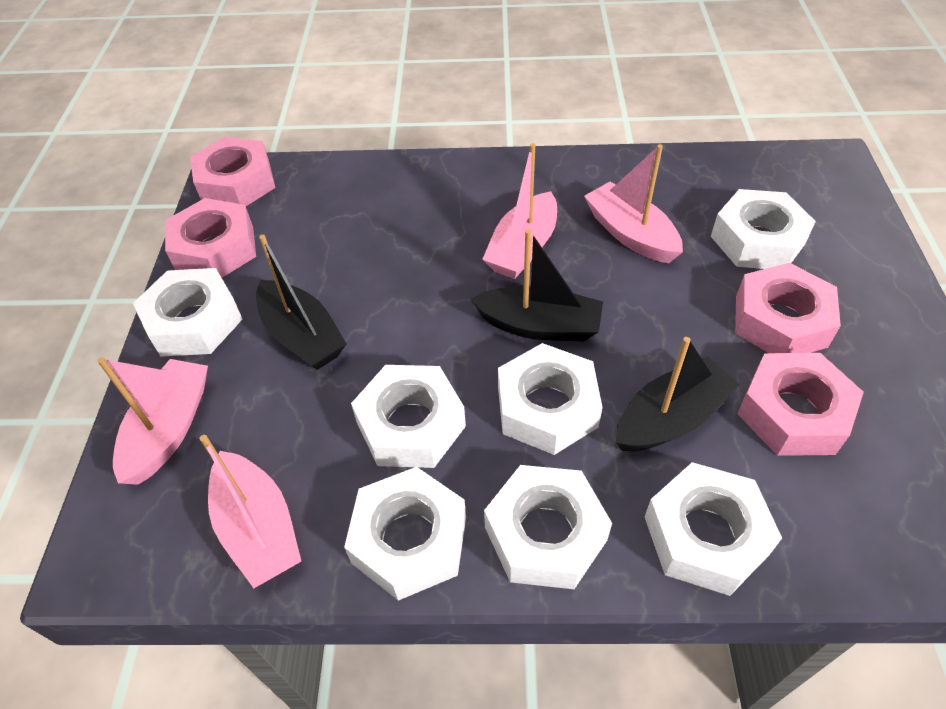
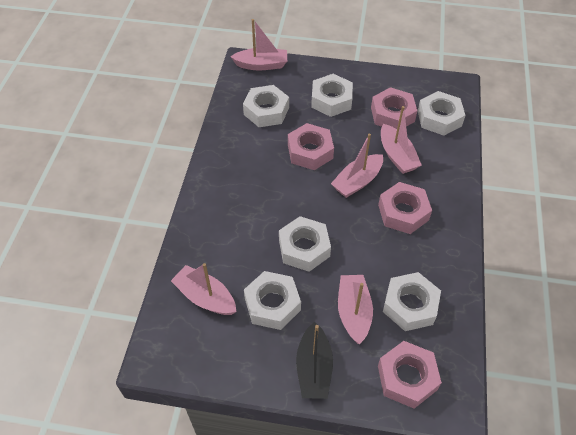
black boat: [256,235,347,370] [471,229,603,341] [616,337,740,451] = 3 -> [296,322,333,399] = 1
pink boat: [97,357,208,485] [200,435,301,588] [482,143,557,279] [584,144,683,263] = 4 -> [171,263,236,315] [231,19,287,71] [331,134,383,198] [338,275,373,344] [381,106,422,174] = 5
white nut: [133,268,243,357] [344,467,466,601] [351,365,466,468] [484,465,612,589] [498,343,603,455] [645,462,782,596] [711,189,816,269] = 7 -> [243,85,289,127] [244,271,301,330] [279,216,331,272] [311,74,353,117] [383,272,441,331] [418,91,466,136] = 6

